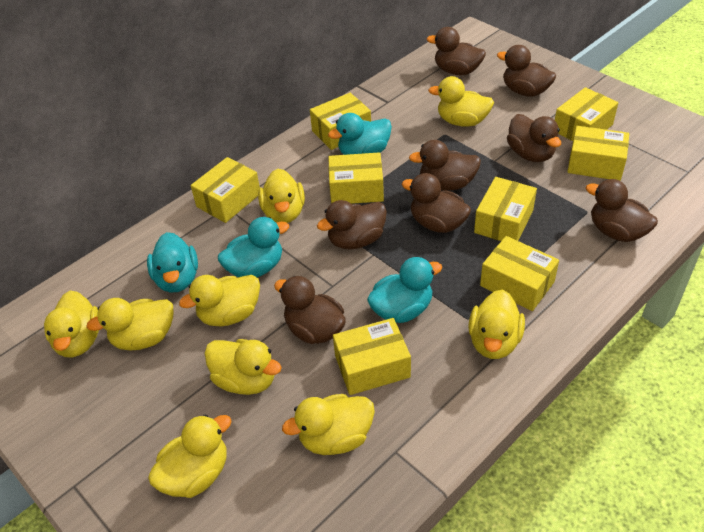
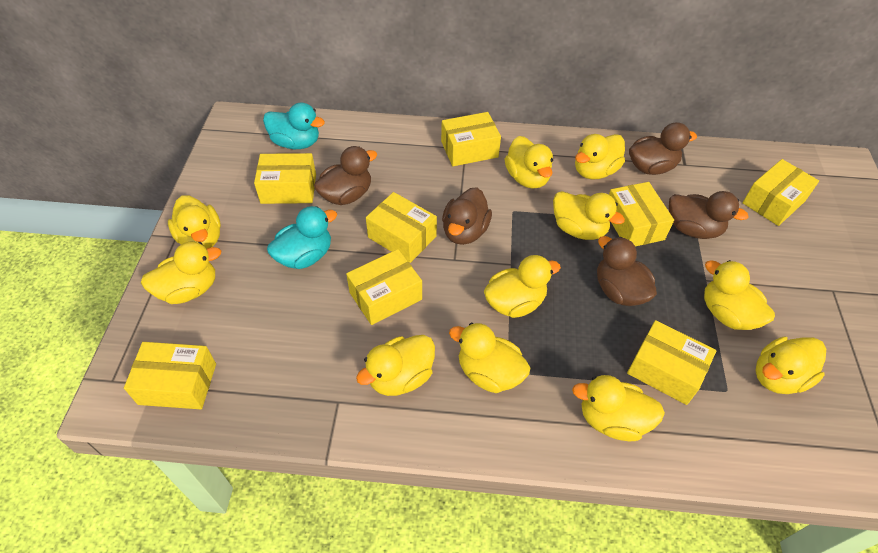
brown duck: [274,276,346,344] [317,200,387,250] [402,173,471,233] [409,140,481,191] [427,27,486,75] [497,45,556,97] [507,114,561,162] [586,179,658,242] = 8 -> [314,146,377,205] [442,187,492,245] [597,236,657,306] [629,122,697,175] [669,191,748,239] = 5
turquoise duck: [147,232,198,293] [218,217,289,277] [328,113,392,155] [367,257,442,323] = 4 -> [263,102,325,149] [267,206,337,269] = 2
yellow duck: [44,290,99,357] [86,298,173,350] [148,414,232,498] [179,275,260,326] [204,339,282,395] [258,169,305,223] [282,394,375,455] [428,76,494,127] [468,290,525,359] = 9 -> [141,241,221,304] [168,195,221,249] [356,335,435,396] [449,323,530,393] [484,255,561,318] [505,136,553,189] [553,191,625,240] [572,375,665,441] [575,134,625,180] [704,260,775,330] [755,336,826,394] = 11

